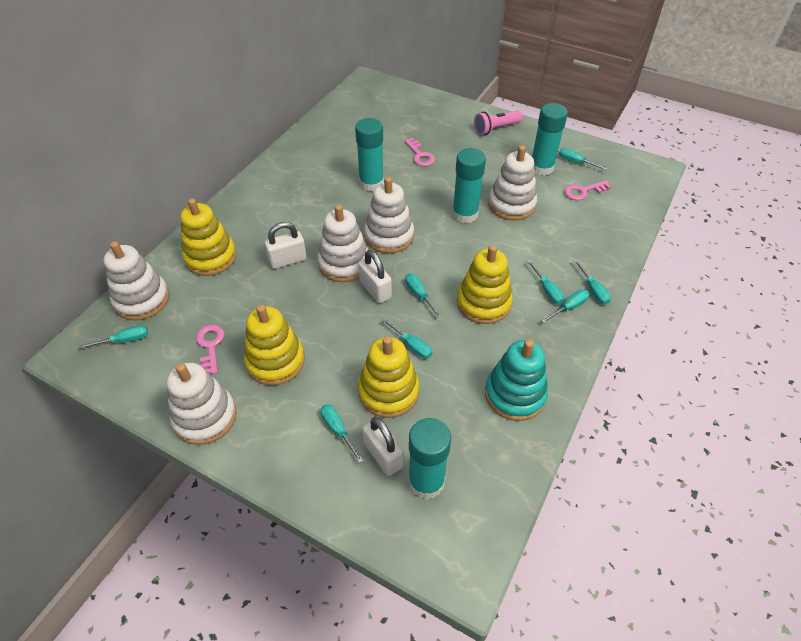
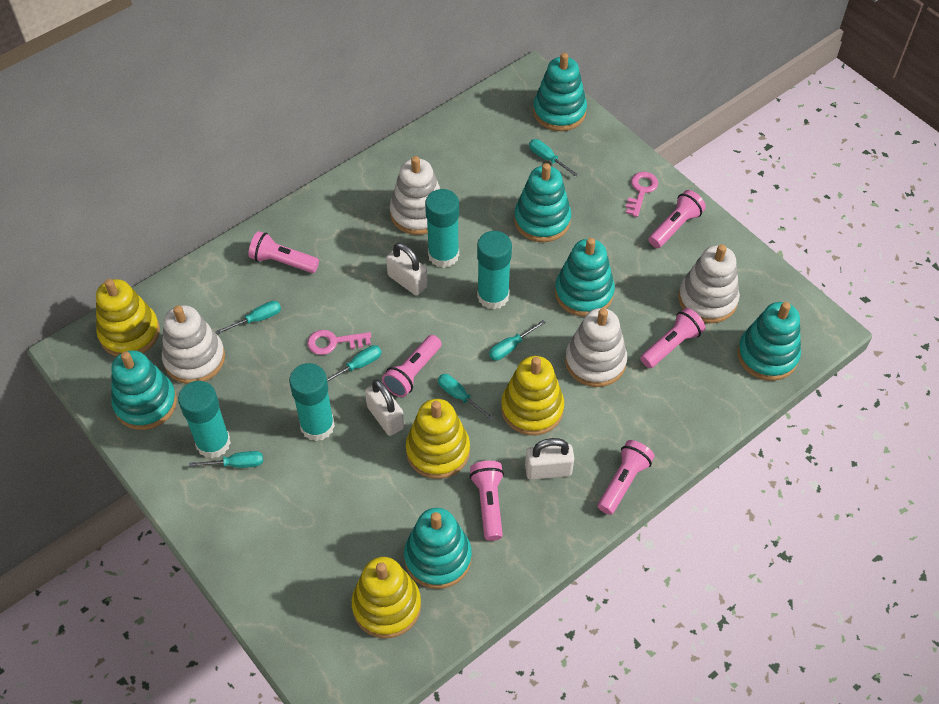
pink flashlight: [474,110,523,135] = 1 -> [248,231,319,273] [382,335,442,397] [470,461,504,541] [598,440,655,515] [640,308,705,368] [648,190,706,248] = 6
pink key: [196,325,224,374] [404,138,435,166] [564,180,611,200] = 3 -> [307,330,371,355] [626,172,658,217] = 2
turquoise screwdriver: [79,325,148,349] [321,404,363,463] [382,318,433,359] [405,274,442,318] [527,260,564,304] [541,289,589,323] [559,148,608,170] [574,259,611,304] = 8 -> [189,451,263,468] [216,301,281,334] [327,345,382,382] [438,374,494,420] [489,320,546,361] [529,139,578,177] = 6
turquoise stacking toy: [485,339,548,421] = 1 -> [111,350,177,430] [404,508,472,589] [514,163,571,242] [533,53,587,131] [555,238,615,317] [737,302,801,381] = 6
white stacking toy: [103,241,170,320] [167,363,237,445] [317,204,368,282] [364,177,414,253] [488,145,537,220] = 5 -> [162,305,225,384] [390,156,440,235] [565,308,627,387] [678,244,740,323] = 4

